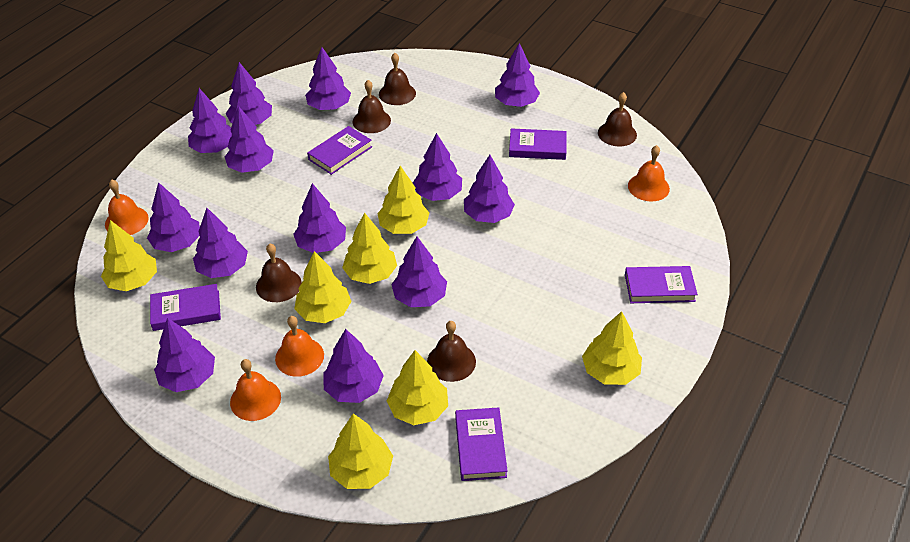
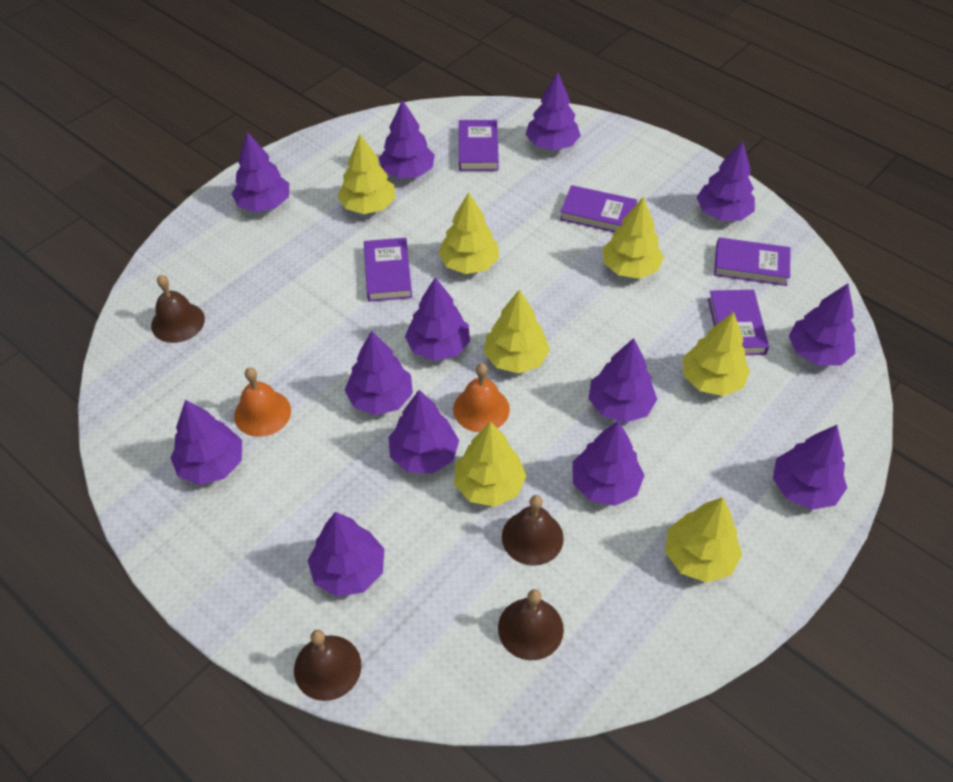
brown bell: [256,244,302,302] [353,80,391,133] [379,53,416,105] [427,321,476,382] [598,92,637,146] = 5 -> [151,275,205,343] [294,630,361,701] [498,589,564,660] [502,495,564,566] = 4
orange bell: [105,179,149,235] [230,359,281,421] [275,316,324,377] [628,145,670,202] = 4 -> [234,367,291,437] [453,363,510,432] = 2

